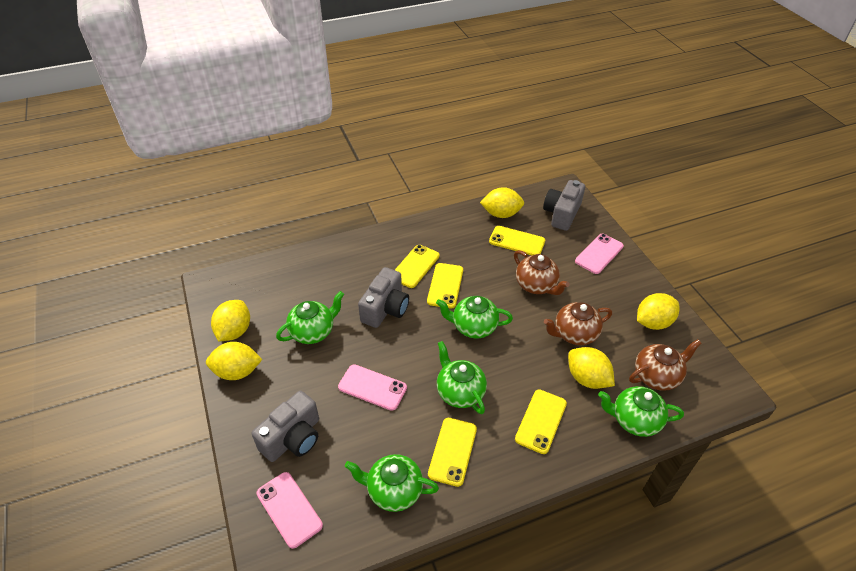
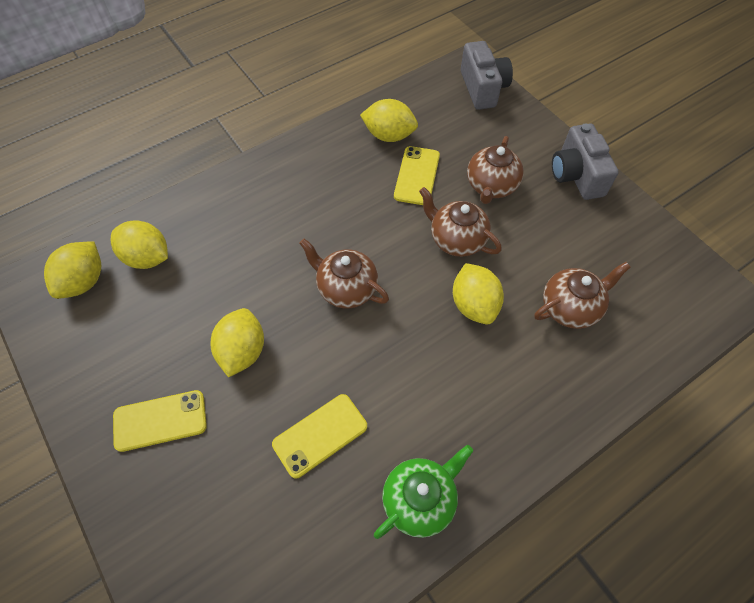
brown teapot: [514,250,570,295] [544,302,612,345] [629,339,702,391] = 3 -> [299,239,389,308] [419,187,502,257] [467,136,524,204] [534,262,630,329] = 4
green teapot: [276,291,344,344] [345,454,439,512] [436,296,513,338] [437,341,487,414] [598,386,684,437] = 5 -> [374,445,473,539] = 1
grey camera: [252,391,319,462] [358,267,409,328] [543,180,585,231] = 3 -> [461,41,513,110] [552,123,619,200] = 2
pink phone: [257,472,323,549] [338,364,407,411] [575,234,624,274] = 3 -> none = 0
yellow phone: [395,245,440,288] [427,263,463,309] [428,418,477,487] [489,226,545,255] [515,389,567,454] = 5 -> [113,390,207,452] [272,394,367,478] [394,146,440,205] = 3

